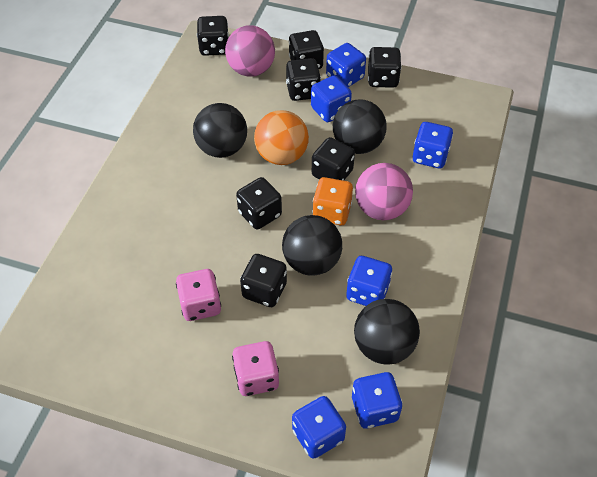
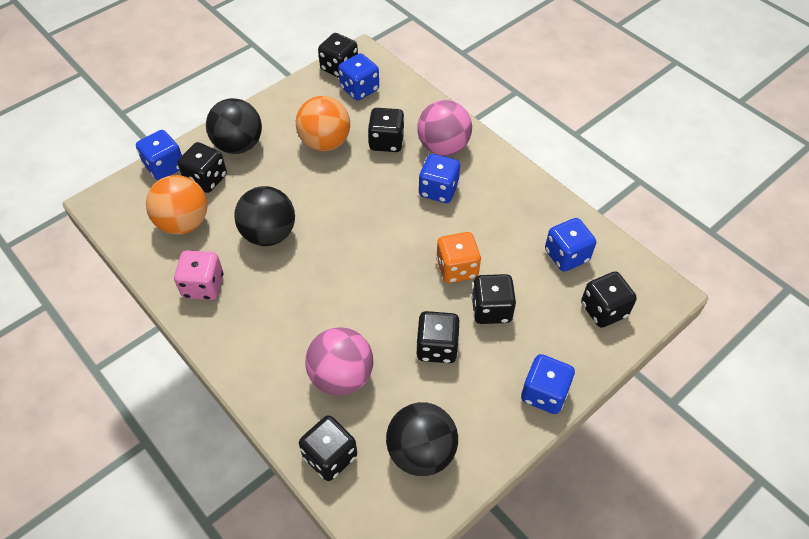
black ball: [193,103,247,158] [282,215,342,275] [333,99,387,154] [354,299,420,365] = 4 -> [206,98,262,154] [234,186,295,246] [386,402,458,476] = 3
blue dice: [292,396,346,459] [311,75,352,122] [326,43,366,87] [346,256,392,306] [352,372,402,428] [413,122,453,168] = 6 -> [136,130,182,180] [338,53,379,101] [419,154,460,203] [521,354,575,414] [545,218,596,272] = 5
orange ball: [254,110,309,165] = 1 -> [146,175,208,235] [296,96,350,151] = 2
pink dice: [176,269,221,321] [232,341,279,396] = 2 -> [174,250,223,300] = 1

